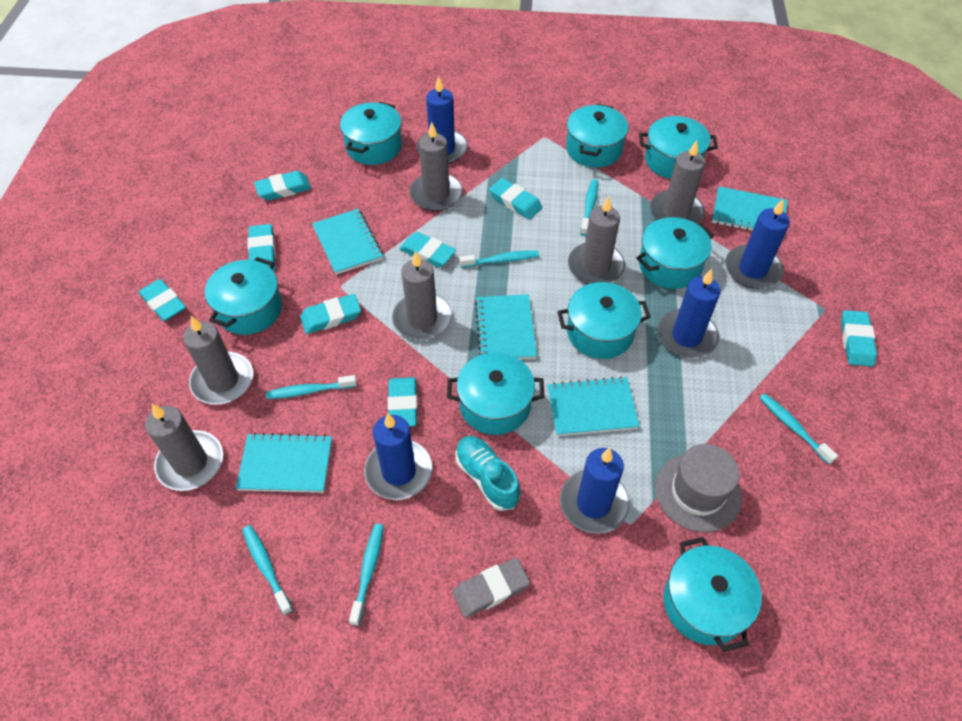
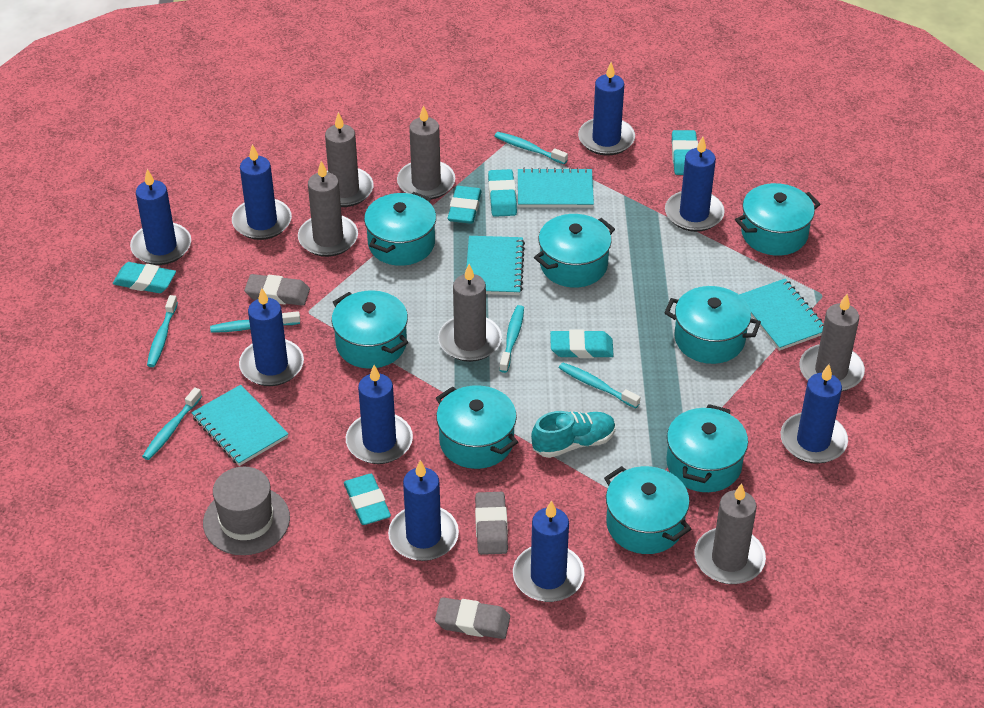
blue candle: [364,413,432,500] [417,76,468,164] [560,448,630,534] [658,269,721,358] [725,199,790,289] = 5 -> [130,169,191,265] [232,144,292,240] [239,288,304,386] [346,365,413,464] [388,460,459,561] [513,500,585,602] [578,62,635,156] [665,137,725,232] [781,364,848,464] = 9
grey eraser: [453,558,530,618] = 1 -> [244,274,310,306] [435,597,510,639] [475,492,508,555] = 3
turquoise eraser: [139,279,186,321] [248,224,276,271] [254,171,311,200] [300,294,361,334] [388,377,418,427] [399,232,456,268] [489,178,542,219] [841,310,877,367] = 8 -> [113,262,176,293] [344,474,391,525] [448,186,482,224] [488,169,517,217] [550,329,614,358] [672,130,698,175] = 6
turquoise notebook: [236,433,332,493] [312,209,383,275] [475,294,537,360] [548,376,639,436] [712,186,788,231] = 5 -> [191,385,289,466] [466,236,525,295] [518,168,594,208] [739,278,824,351] = 4

